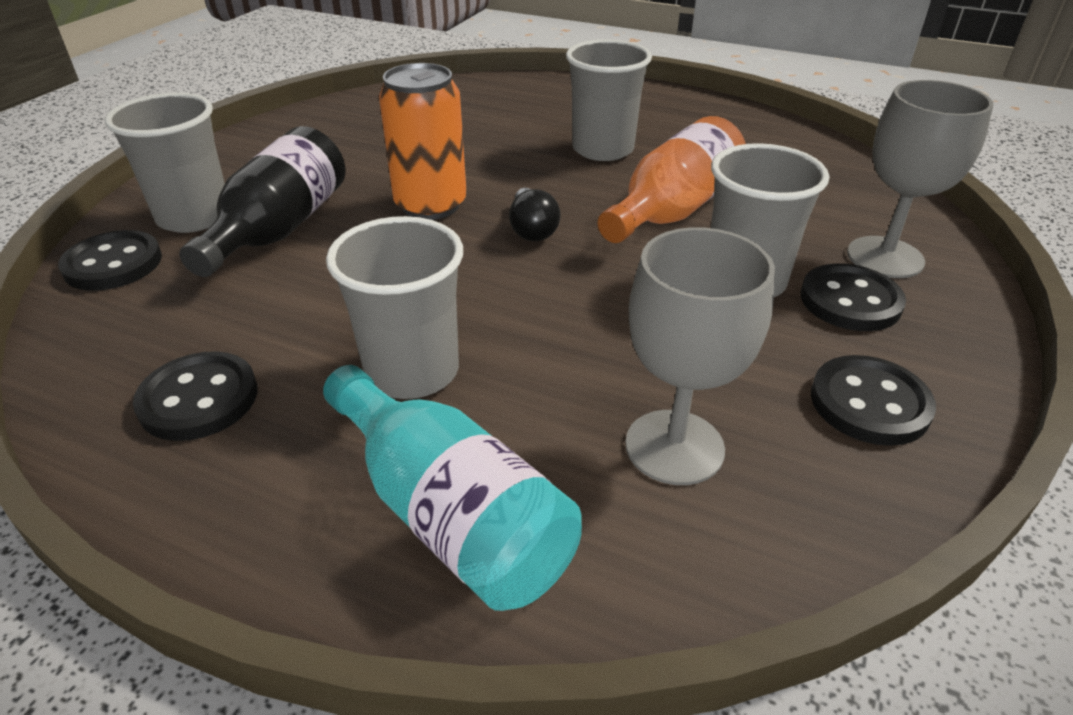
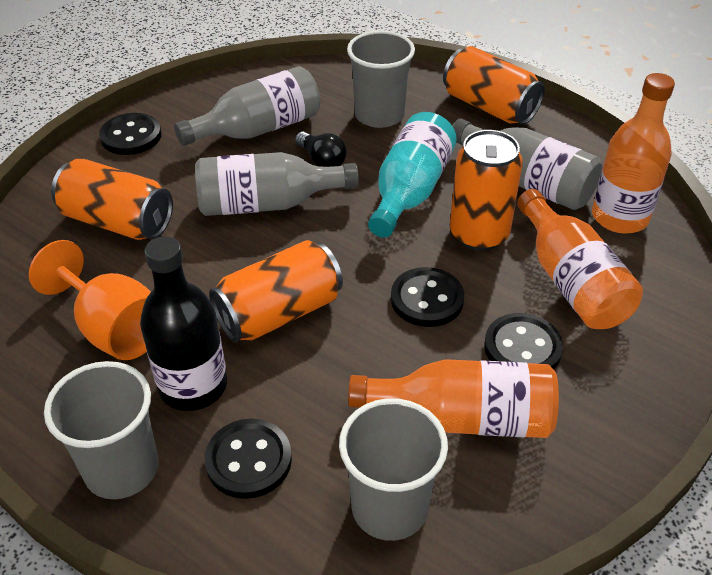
grey bottle: none = 0 -> [174,66,320,146] [195,152,359,216] [453,119,602,210] = 3
grey cup: [105,93,225,233] [326,216,463,399] [566,39,652,161] [711,143,829,298] = 4 -> [44,361,159,499] [339,398,448,541] [347,31,415,128] = 3
grey goblet: [625,227,775,485] [847,80,993,278] = 2 -> none = 0
orange bottle: [598,116,746,243] = 1 -> [348,359,559,438] [517,189,643,329] [592,73,675,234] = 3
orange can: [379,63,467,220] = 1 -> [51,158,173,240] [209,240,343,342] [443,46,545,125] [450,130,523,250] = 4
orange goblet: none = 0 -> [29,240,151,360] = 1

